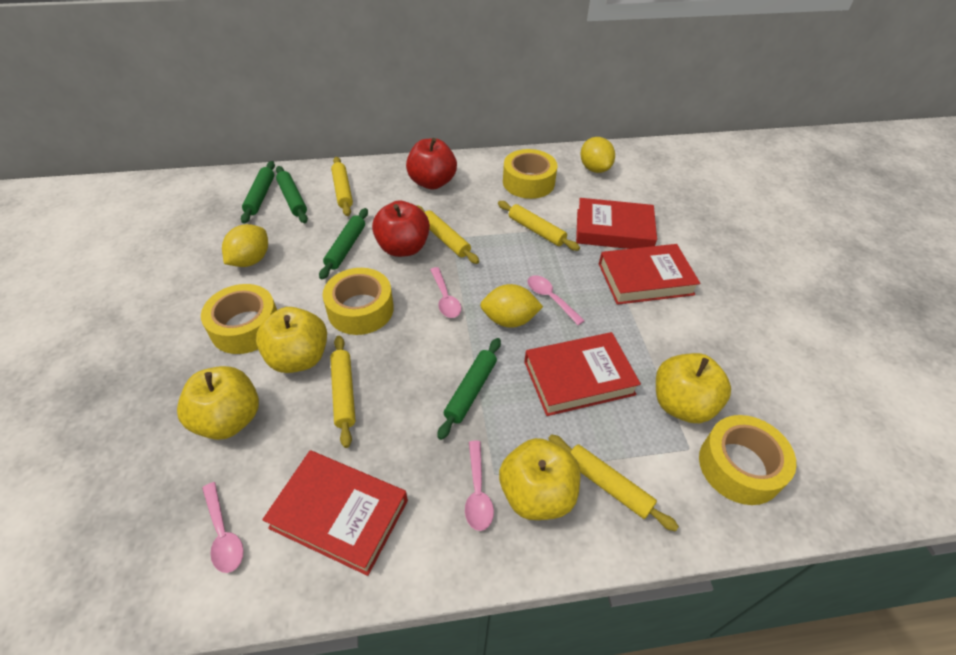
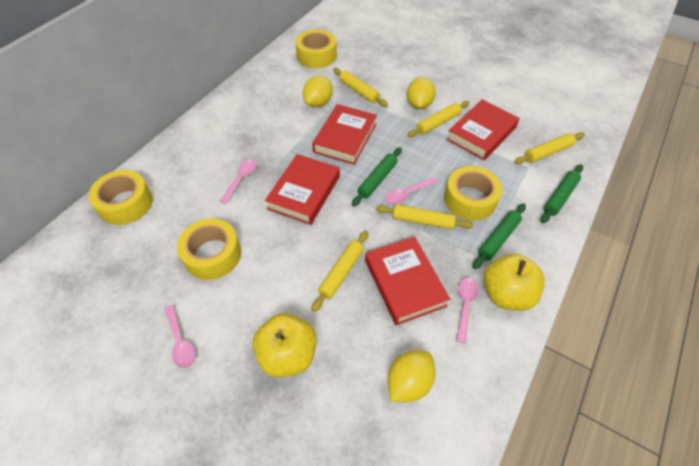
green rolling pin: [241,161,275,224] [276,166,308,223] [319,208,368,279] [437,338,501,440] = 4 -> [352,147,402,206] [473,203,526,269] [541,164,583,223] = 3
red apple: [372,201,430,257] [406,138,457,189] = 2 -> none = 0
yellow apple: [177,366,259,440] [256,307,327,373] [499,438,580,520] [656,353,731,423] = 4 -> [253,313,317,377] [483,254,545,311] = 2

